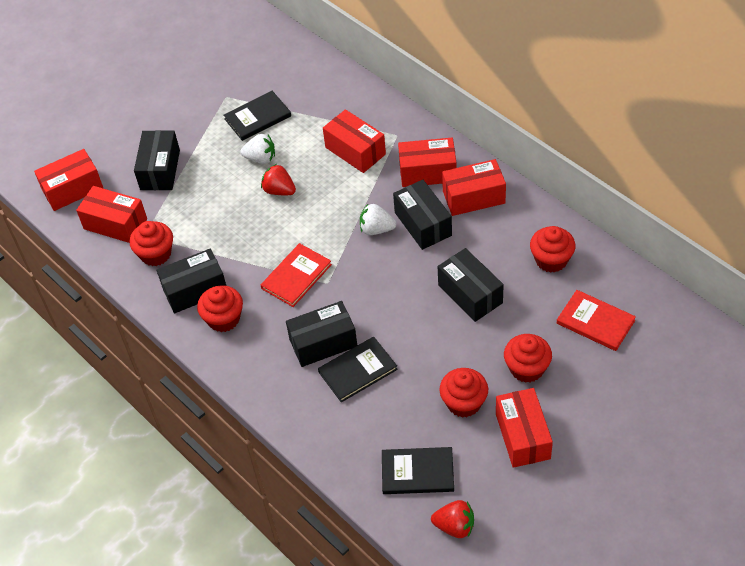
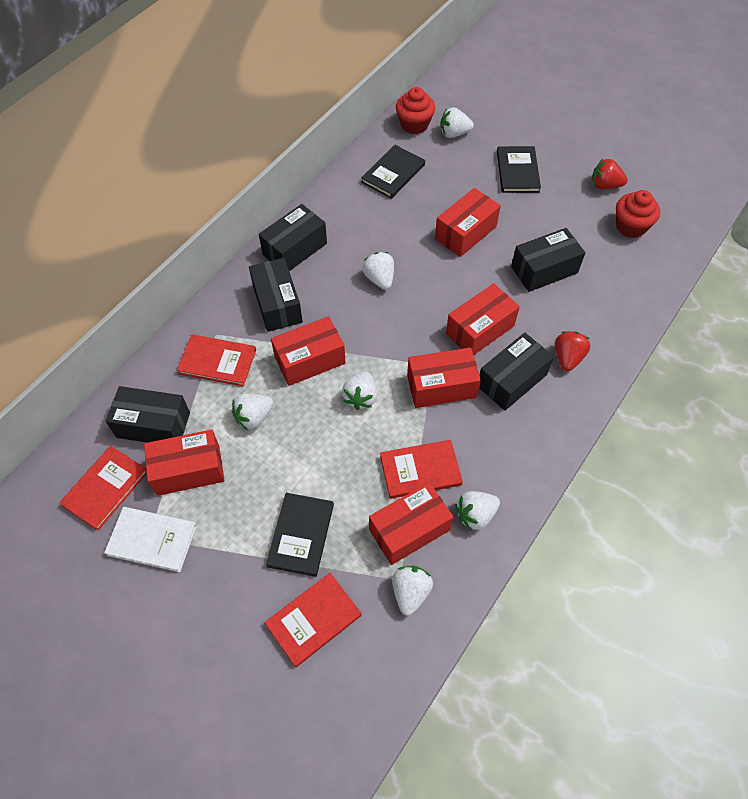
red book: [261,243,332,307] [557,290,636,351] = 2 -> [59,446,147,531] [177,334,256,386] [264,573,362,667] [380,440,463,499] = 4
red cupcake: [129,221,173,266] [197,285,243,332] [439,368,488,418] [504,334,552,383] [530,226,576,273] = 5 -> [396,87,435,134] [616,190,660,238] = 2
white book: none = 0 -> [104,507,197,572] = 1
white strawberry: [240,134,275,164] [360,204,396,235] = 2 -> [232,394,273,430] [342,371,378,410] [362,252,394,290] [392,566,433,616] [441,107,474,138] [455,491,500,531] = 6

